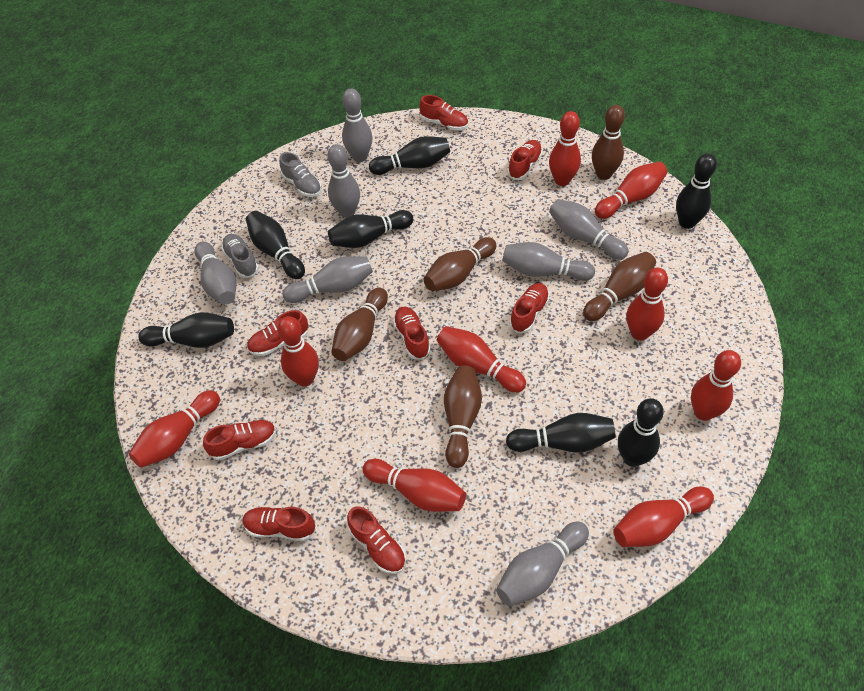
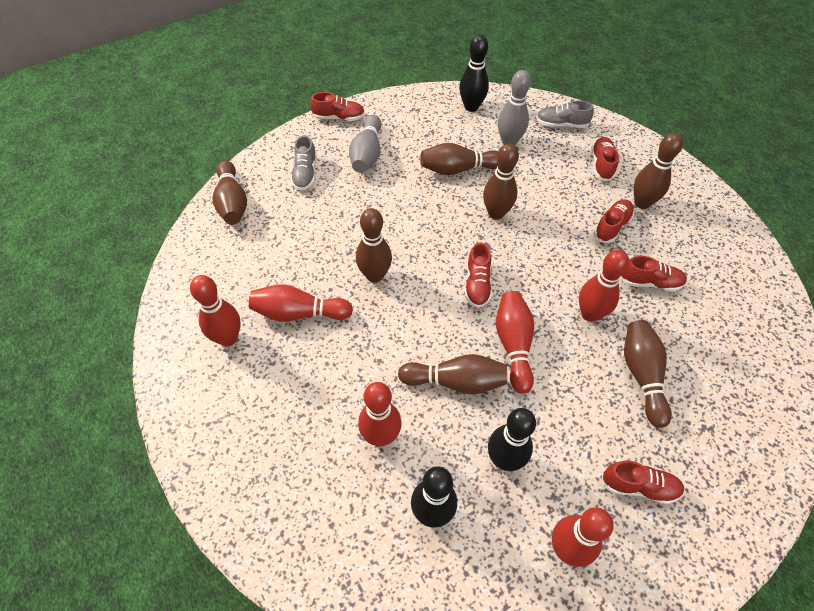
black bowling pin: [138,312,234,348] [246,211,305,279] [328,210,413,248] [369,136,450,175] [506,413,615,453] [618,398,664,467] [676,153,717,229] = 7 -> [411,466,457,528] [459,35,489,112] [488,408,536,471] = 3
brown bowling pin: [331,288,388,361] [424,237,497,291] [444,365,482,468] [583,252,656,321] [592,105,625,180] = 5 -> [213,160,247,225] [356,208,392,283] [398,354,507,395] [420,143,498,175] [483,143,519,220] [624,320,672,428] [634,133,683,209] = 7
grey bowling pin: [194,242,236,305] [282,256,373,303] [327,144,360,218] [342,88,372,162] [496,522,589,606] [502,242,595,281] [549,199,629,260] = 7 -> [349,115,381,173] [498,70,531,145] = 2
red bowling pin: [129,390,220,468] [277,316,319,387] [363,459,466,512] [437,326,526,393] [549,111,581,186] [595,162,667,219] [613,486,714,547] [626,268,668,341] [691,350,741,421] = 9 -> [190,275,241,346] [249,284,353,322] [358,382,402,446] [496,291,534,394] [552,507,614,567] [579,250,629,322] = 6
red shoe: [203,420,276,460] [242,507,316,541] [247,310,309,356] [347,506,406,574] [393,306,431,360] [419,95,468,130] [508,140,542,180] [509,283,549,333] = 8 -> [310,92,365,121] [465,242,492,308] [591,137,619,181] [594,199,634,243] [602,460,684,504] [620,256,687,292] = 6

